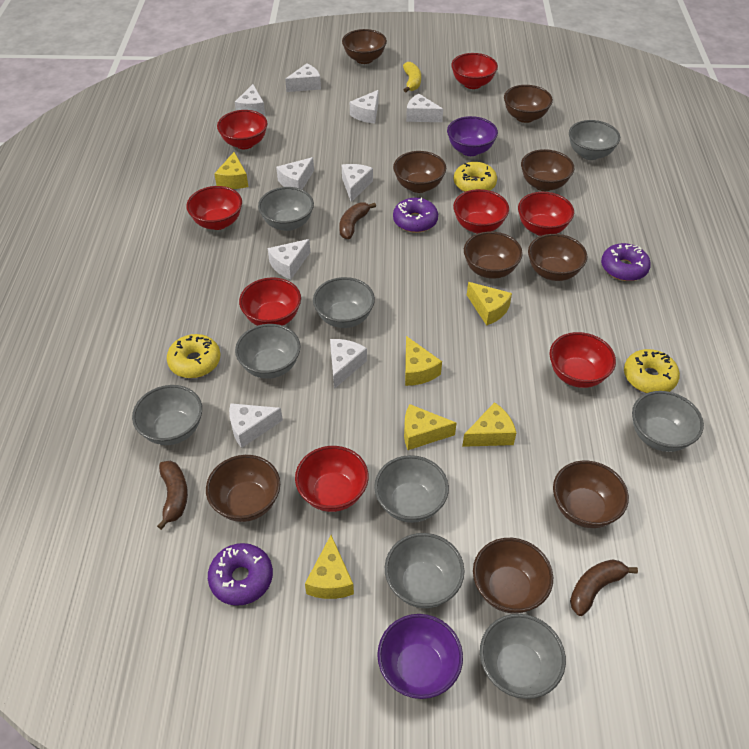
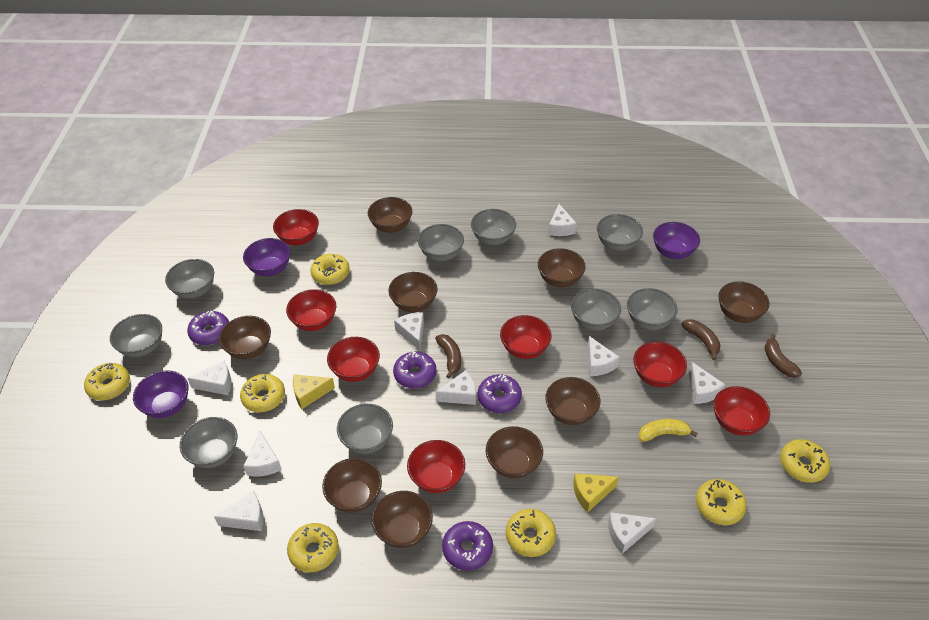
purple bowl: [377,614,463,699] [447,116,498,156] = 2 -> [133,370,189,418] [243,238,291,276] [653,222,700,259] = 3
purple donut: [208,543,273,606] [393,198,438,233] [601,243,651,281] = 3 -> [187,311,229,345] [393,352,437,389] [442,521,493,571] [478,374,522,413] = 4
red bowl: [186,186,242,230] [217,110,268,149] [239,277,301,326] [295,446,369,512] [451,53,498,89] [453,189,509,234] [518,192,574,236] [549,332,616,388] = 8 -> [273,209,319,245] [286,289,336,331] [327,337,380,382] [407,440,465,493] [500,315,552,359] [633,342,687,387] [713,386,770,436] = 7
yellow cheese: [214,152,248,189] [305,535,354,599] [404,404,457,450] [405,336,442,386] [462,402,516,447] [467,282,512,326] = 6 -> [293,374,335,409] [573,473,619,513] = 2
yellow donut: [167,334,220,378] [454,162,497,192] [624,349,680,393] = 3 -> [84,363,130,400] [240,374,285,412] [287,523,339,572] [310,254,350,285] [506,509,556,557] [696,479,747,525] [780,439,830,483] = 7

